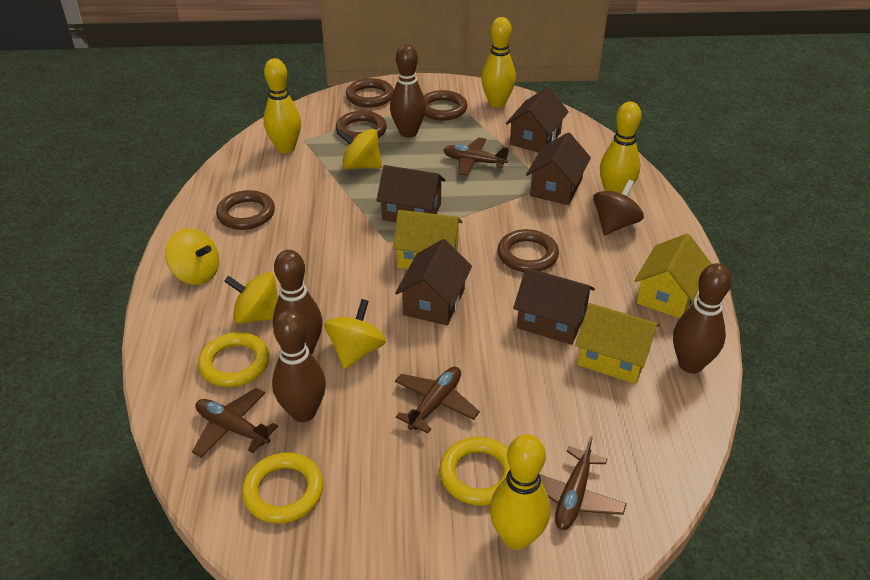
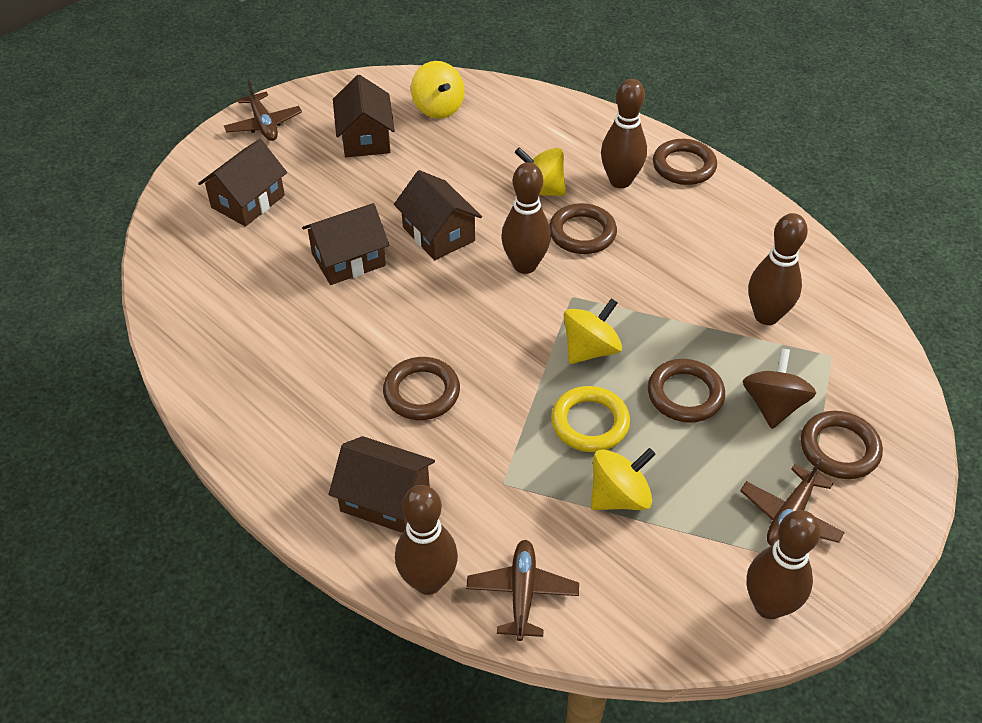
brown bowling pin: [272,310,326,422] [273,250,323,354] [390,44,426,138] [673,263,732,373] = 4 -> [395,485,458,595] [501,162,551,274] [601,79,647,188] [747,510,821,619] [749,213,808,325] = 5
brown plane: [192,388,278,458] [395,367,480,433] [443,137,509,176] [539,436,627,530] = 4 -> [224,80,302,141] [466,540,579,641] [740,458,845,546] = 3
yellow bowling pin: [264,58,301,153] [481,17,516,108] [490,434,550,550] [600,102,642,194] = 4 -> none = 0
yellow house: [393,210,463,269] [575,303,660,384] [634,233,712,318] = 3 -> none = 0
yellow ring: [198,332,269,387] [242,452,323,524] [440,437,510,506] = 3 -> [551,386,630,452] = 1

